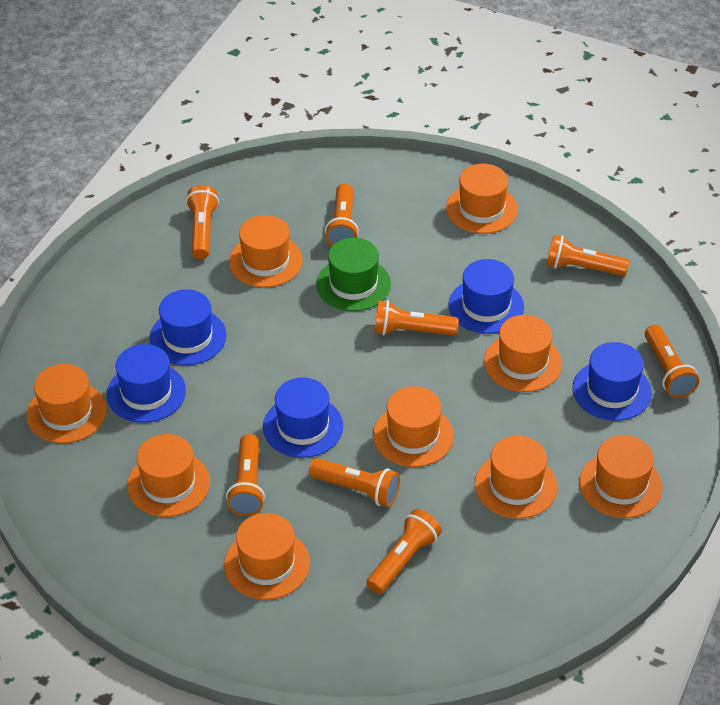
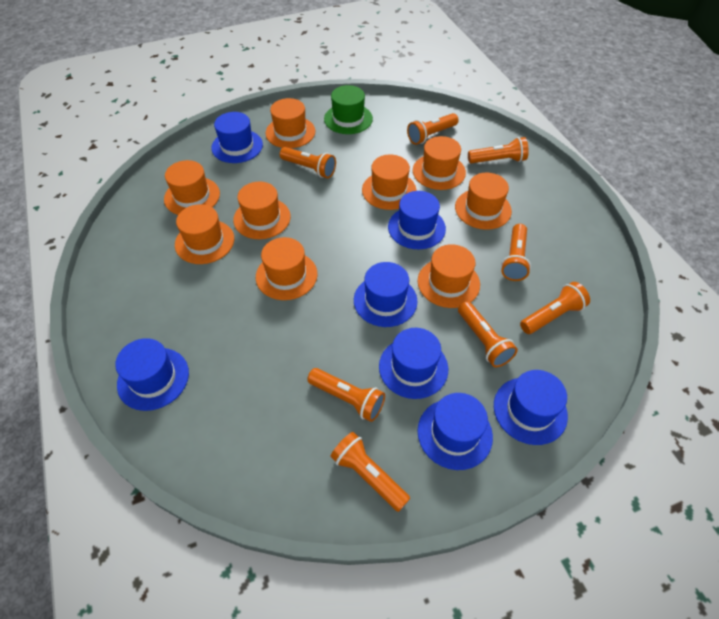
blue hat: [107,344,186,423] [149,289,227,365] [263,378,343,458] [449,259,524,334] [573,342,652,421] = 5 -> [115,338,189,411] [211,112,263,163] [354,262,418,327] [379,328,448,399] [388,191,446,249] [417,393,493,470] [494,370,568,445] = 7

